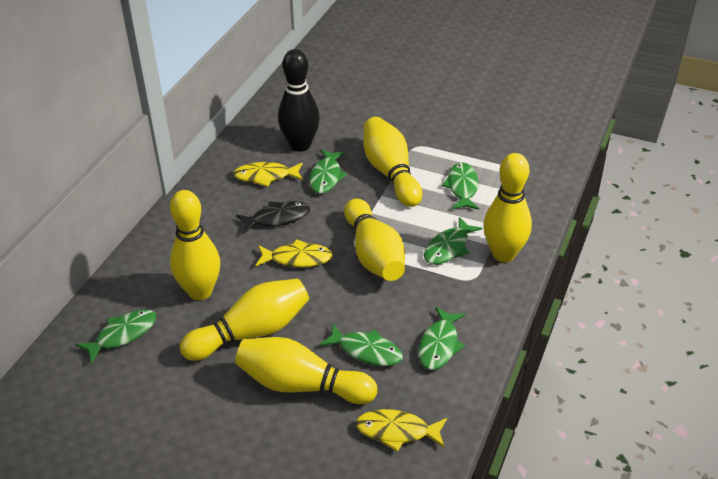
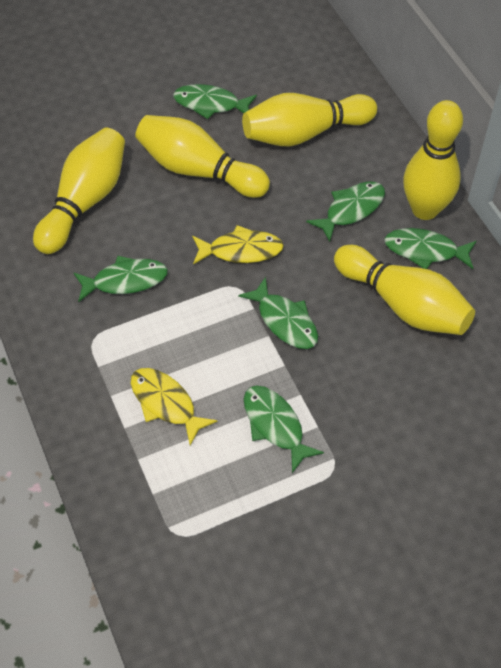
black bowling pin: [278,49,320,152] = 1 -> none = 0
black fish: [236,201,310,234] = 1 -> none = 0
yellow bowling pin: [170,190,220,300] [180,279,309,361] [235,337,377,404] [344,199,405,281] [363,117,422,207] [483,153,532,262] = 6 -> [33,127,125,254] [135,115,270,198] [242,93,377,147] [334,245,475,335] [403,100,463,220] = 5
yellow fish: [233,162,303,187] [255,239,333,267] [356,409,447,452] = 3 -> [131,368,218,446] [192,225,284,265] = 2

